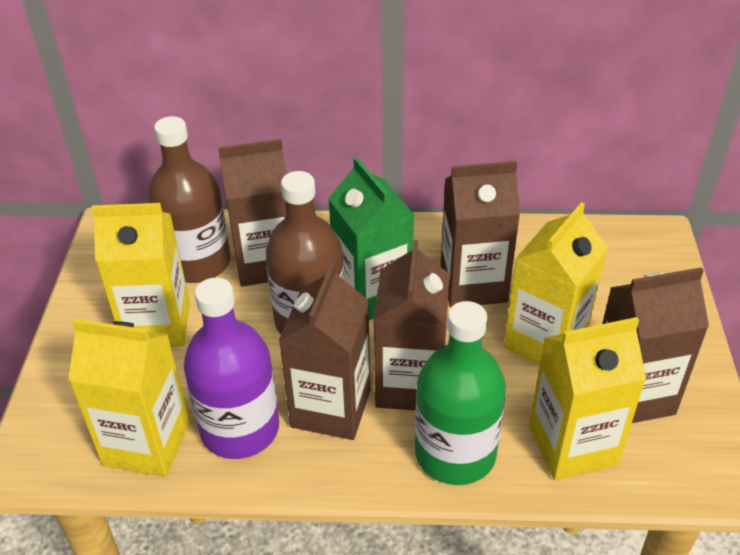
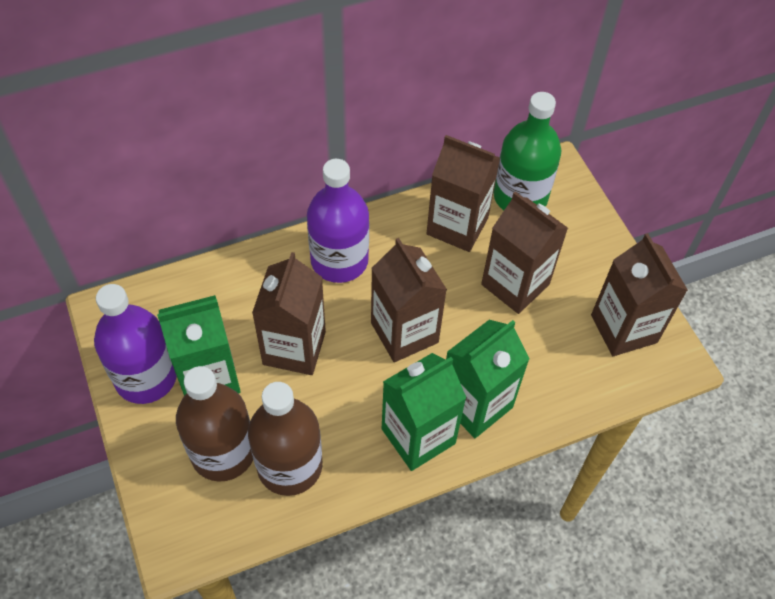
green carton: [328,157,414,320] = 1 -> [157,295,241,396] [382,353,466,471] [446,320,530,438] = 3
purple bottle: [184,278,279,459] = 1 -> [94,284,177,404] [307,159,369,283] = 2
yellow carton: [68,318,190,477] [91,203,190,346] [504,202,608,366] [529,317,646,480] = 4 -> none = 0

